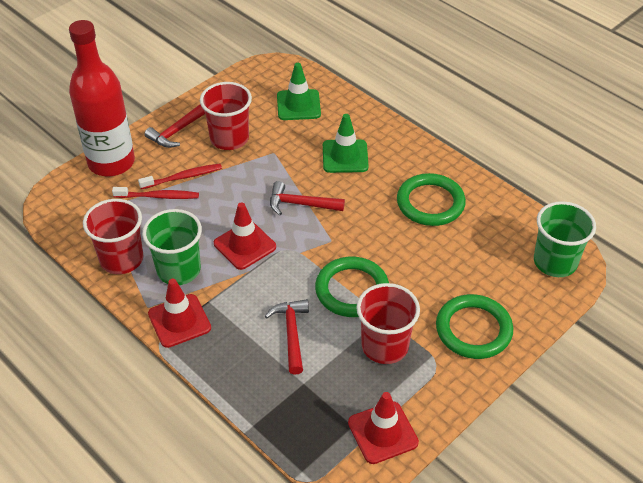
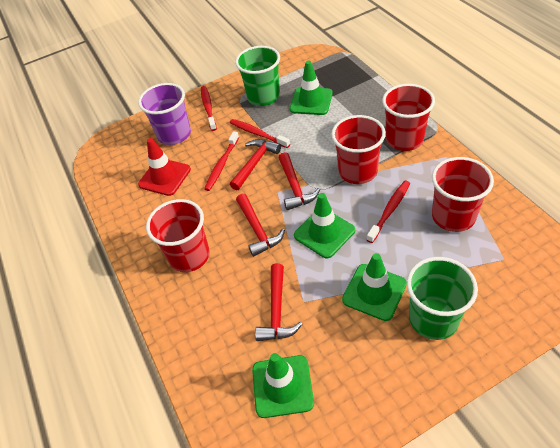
green ring: [315,257,389,317] [397,173,466,226] [436,294,513,359] = 3 -> none = 0
green traffic cone: [277,63,321,120] [323,114,369,173] = 2 -> [252,353,314,418] [290,61,332,115] [294,193,355,259] [342,253,407,321] = 4
purple cup: none = 0 -> [138,83,191,145] = 1
red bottle: [69,20,135,176] = 1 -> none = 0
red cup: [83,199,143,274] [200,82,252,150] [356,283,420,364] = 3 -> [146,199,210,272] [331,115,386,184] [382,84,435,151] [432,157,494,232] = 4
red hammer: [145,104,205,148] [265,299,309,375] [270,181,345,215] = 3 -> [230,139,281,190] [236,194,285,257] [255,263,302,341] [279,152,320,210] = 4
red toothbrush: [112,187,199,199] [138,164,222,189] = 2 -> [201,86,217,131] [204,131,239,191] [230,119,290,148] [367,181,410,243] = 4
red traffic cone: [148,279,211,348] [214,202,276,270] [348,392,419,464] = 3 -> [138,138,191,196] = 1

